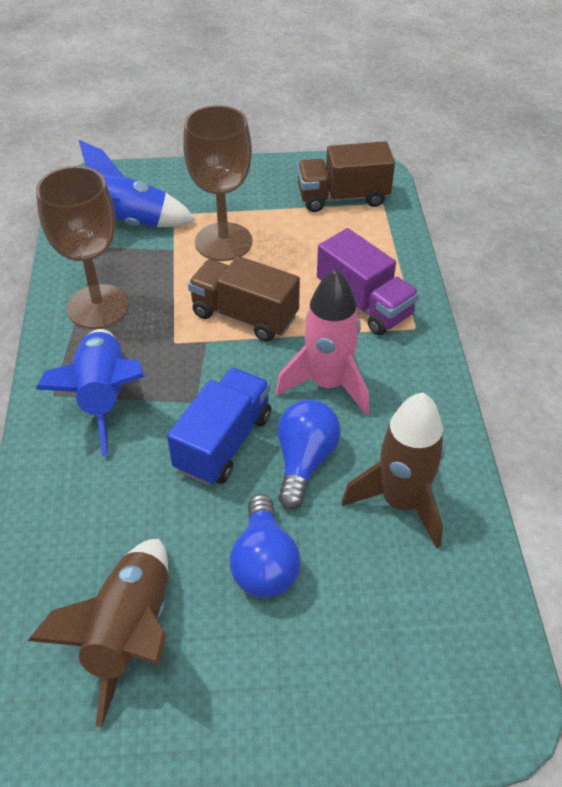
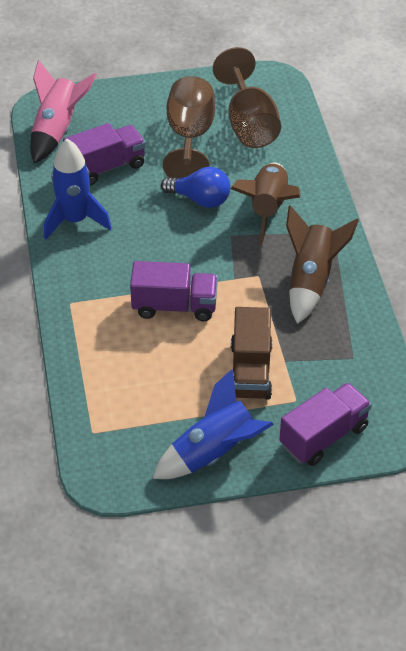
blue light bulb: [230,494,301,598] [278,399,341,509] = 2 -> [161,167,230,208] = 1
blue truck: [167,368,271,485] = 1 -> none = 0
brown truck: [188,256,300,342] [297,141,395,212] = 2 -> [231,307,273,400] = 1
purple truck: [317,228,419,335] = 1 -> [63,123,146,186] [130,261,218,321] [279,383,372,466] = 3

